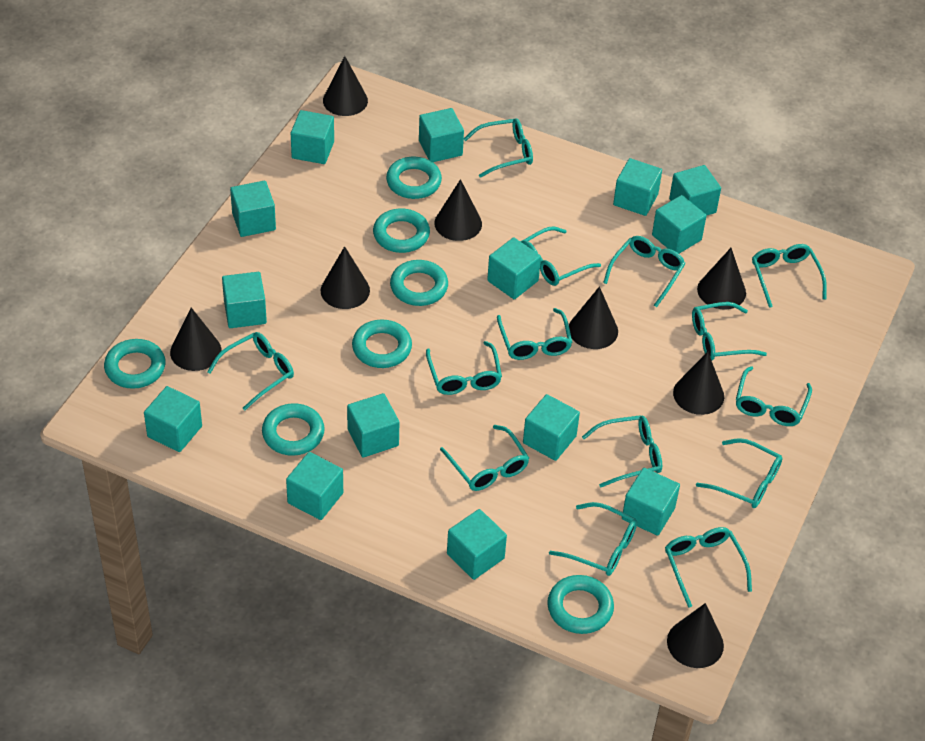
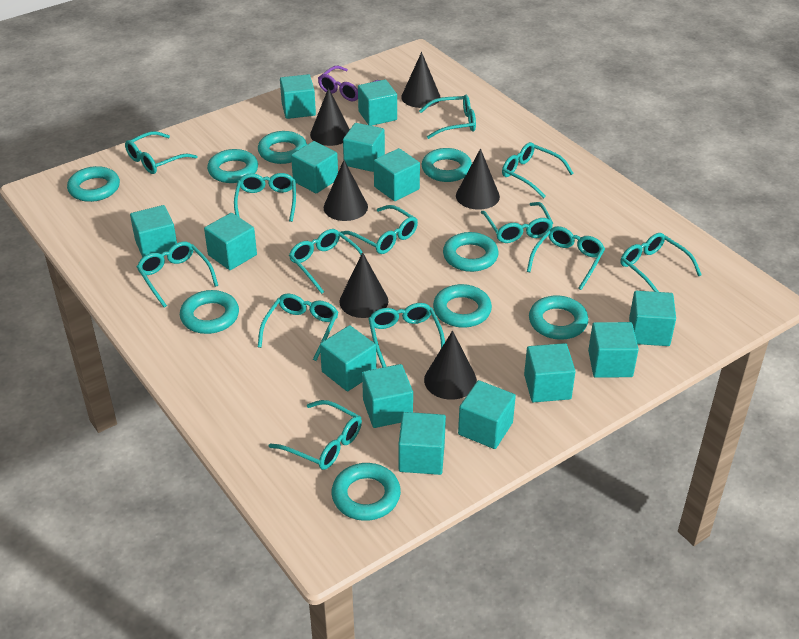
black cone: [170,308,221,371] [320,246,370,309] [323,56,368,116] [434,179,482,241] [569,286,618,349] [667,603,724,668] [673,352,724,415] [697,248,746,309] = 8 -> [310,88,350,146] [324,160,368,221] [339,252,388,318] [401,52,440,108] [424,330,477,400] [456,149,500,210] = 6
purple glasses: none = 0 -> [318,66,380,101] = 1
turquoise glasses: [207,332,294,410] [426,341,502,395] [440,425,529,491] [464,118,533,178] [497,308,572,360] [521,226,601,286] [549,502,637,576] [582,415,662,487] [603,236,686,307] [665,527,752,608] [692,302,767,360] [696,438,783,508] [736,366,812,426] [752,244,827,308] = 14 -> [125,131,198,174] [137,241,218,308] [234,173,296,222] [258,293,339,361] [269,400,362,470] [289,229,364,294] [341,205,418,254] [368,303,445,368] [419,95,476,139] [481,202,553,243] [502,142,574,199] [527,226,605,290] [621,233,702,292] = 13
turquoise ring: [104,339,166,389] [262,403,325,456] [352,320,412,368] [373,209,430,253] [386,157,442,199] [390,260,448,306] [547,575,614,634] = 7 -> [67,166,120,202] [180,290,239,334] [207,149,258,183] [258,131,307,164] [331,463,401,521] [422,148,472,182] [433,284,492,328] [443,232,499,272] [529,295,588,340] = 9

